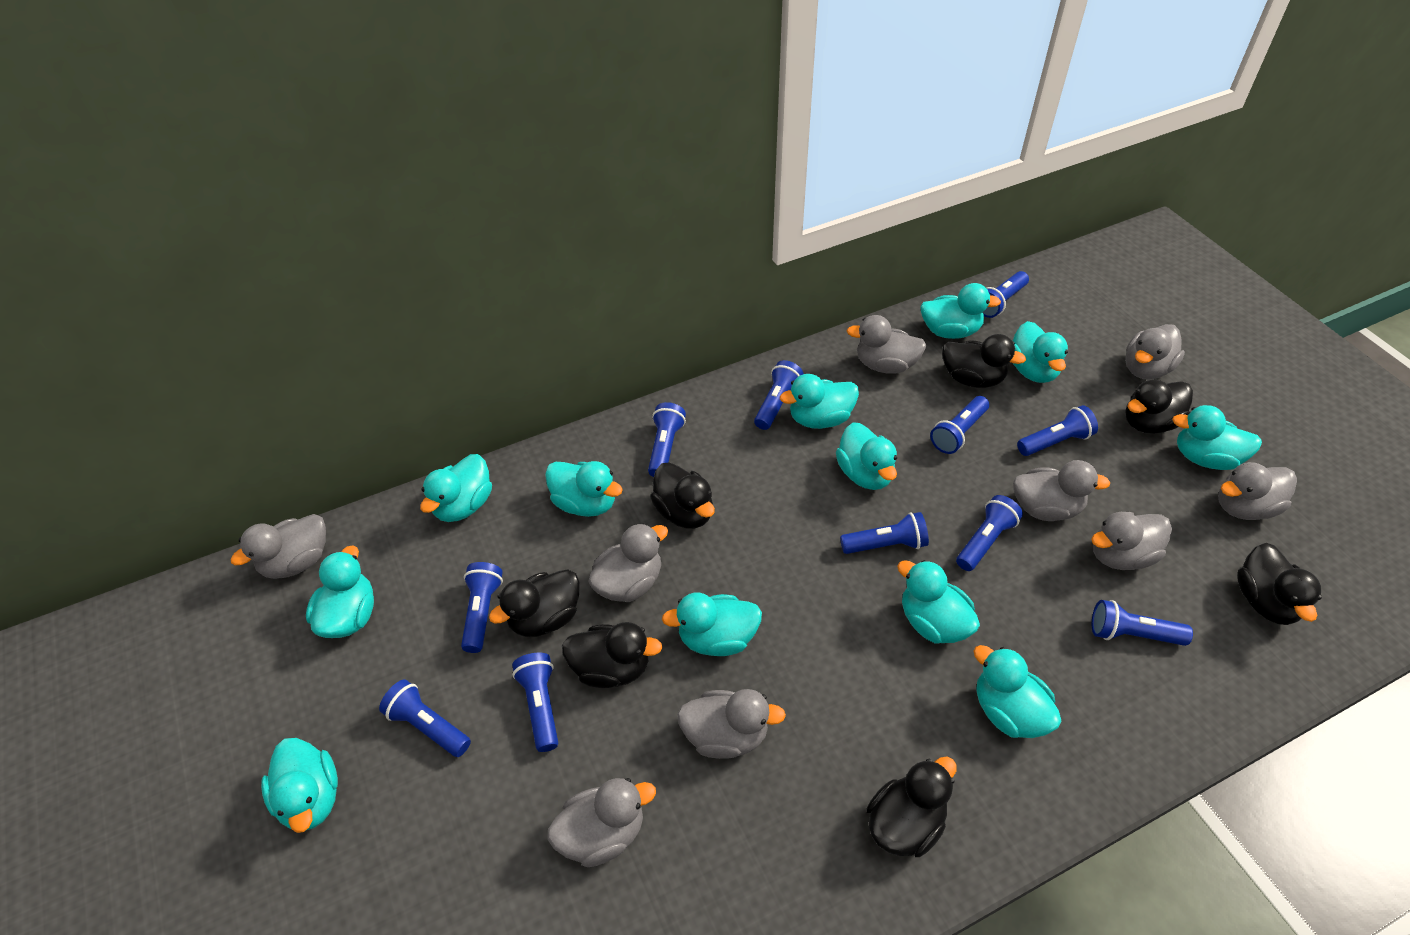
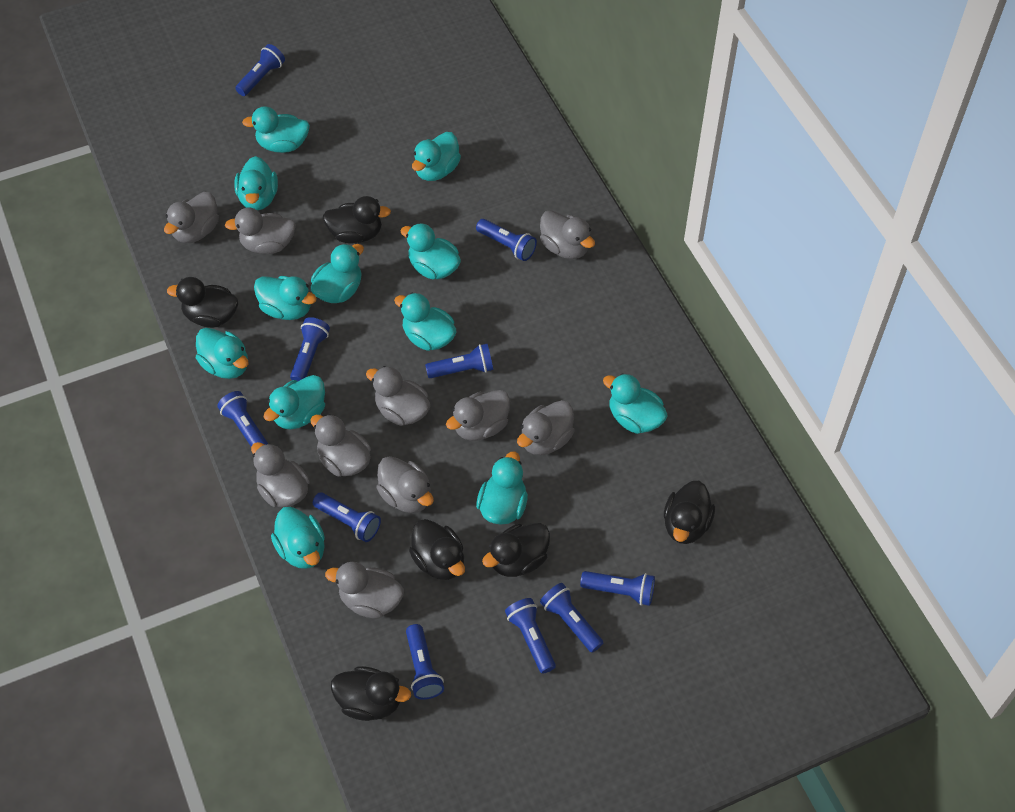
black duck: [489,569,580,637] [562,622,662,688] [650,462,715,528] [867,757,956,857] [942,334,1026,388] [1125,380,1193,434] [1237,543,1322,625] = 7 -> [167,277,238,328] [323,196,391,244] [331,666,411,721] [409,519,465,580] [482,523,550,577] [664,481,715,544] = 6
blue flashlight: [379,679,471,757] [461,562,503,653] [512,653,558,752] [648,402,686,477] [754,360,804,430] [840,512,929,554] [930,396,989,454] [956,495,1023,571] [983,271,1029,318] [1017,405,1098,456] [1092,600,1193,646] = 11 -> [217,391,268,446] [235,44,285,96] [290,317,330,381] [313,493,381,542] [406,624,444,700] [425,344,493,378] [476,219,537,261] [505,598,556,674] [540,583,603,653] [580,571,655,606] = 10
grey duck: [231,514,326,579] [548,778,656,867] [588,523,668,602] [677,689,786,759] [846,315,927,374] [1013,460,1110,521] [1091,512,1172,570] [1125,324,1185,380] [1218,462,1297,520] = 9 -> [164,192,219,243] [225,208,296,254] [251,442,310,507] [310,414,371,477] [325,562,404,619] [366,366,430,426] [376,456,434,513] [446,390,510,441] [517,400,575,455] [540,210,595,259] = 10

